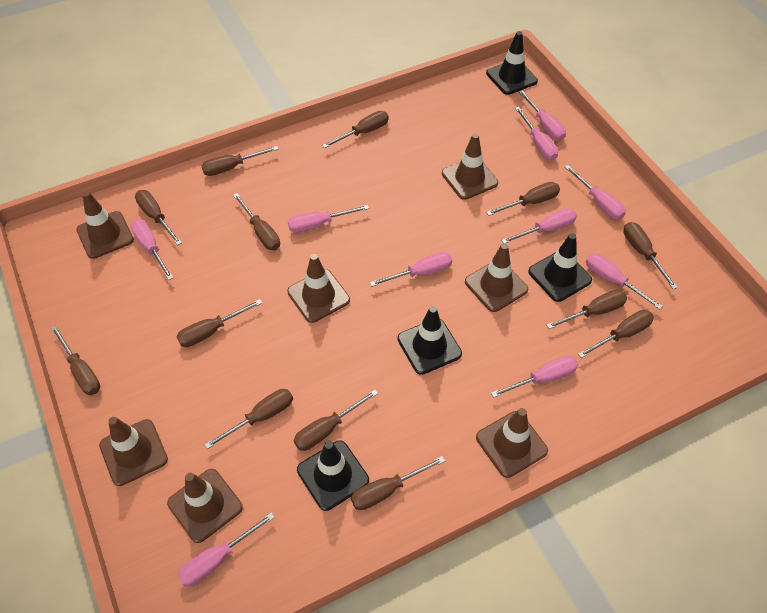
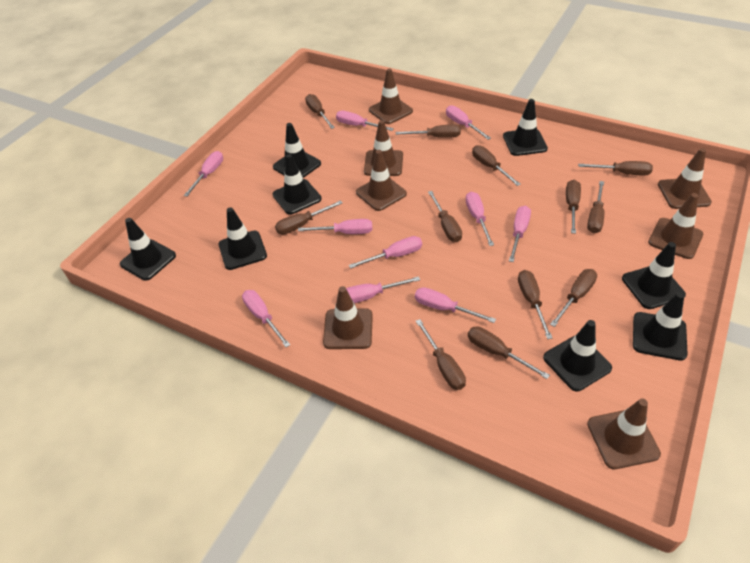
black traffic cone: [297,441,369,511] [398,306,462,375] [486,31,538,95] [528,233,592,302] = 4 -> [120,218,176,281] [219,207,267,270] [273,123,321,178] [273,154,322,215] [503,99,548,156] [543,320,612,392] [622,242,686,309] [633,292,688,361] = 8
brown screwdriver: [51,326,100,395] [135,190,182,245] [177,299,262,347] [202,146,278,176] [204,389,293,449] [233,193,280,250] [294,389,378,451] [322,111,389,148] [351,456,445,510] [486,182,560,216] [547,290,627,329] [578,310,654,358] [623,222,678,289] = 13 -> [275,200,342,235] [305,94,335,129] [396,125,461,138] [416,319,466,390] [428,191,462,242] [468,326,550,379] [472,145,521,186] [518,270,553,339] [550,269,597,327] [566,180,581,234] [578,161,653,175] [587,181,604,233] = 12

